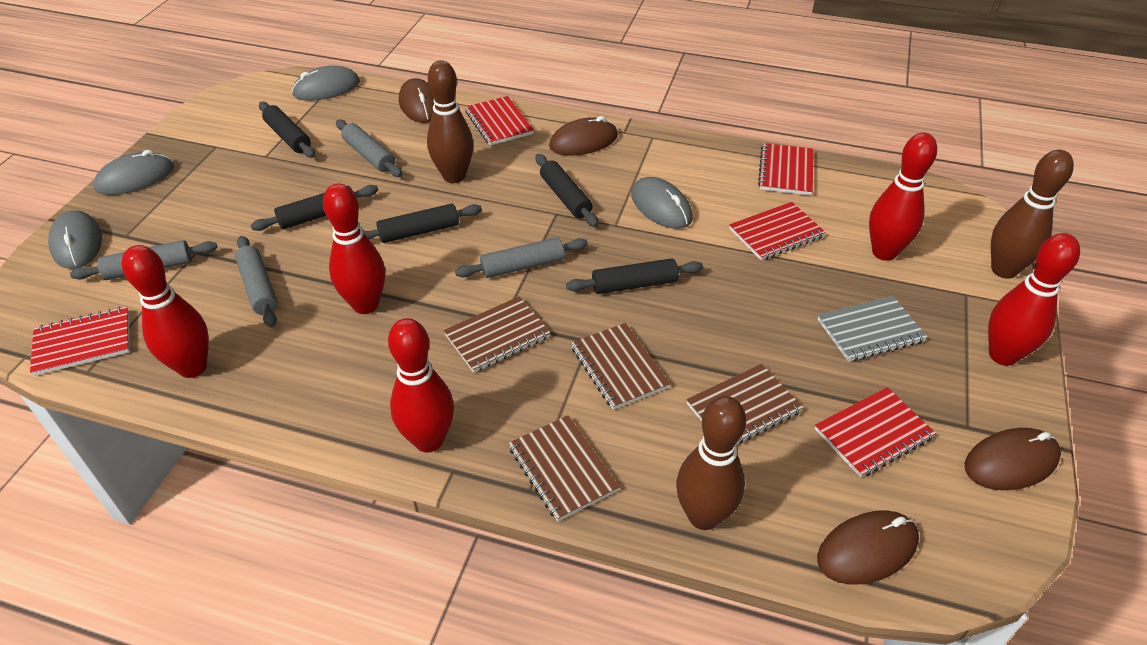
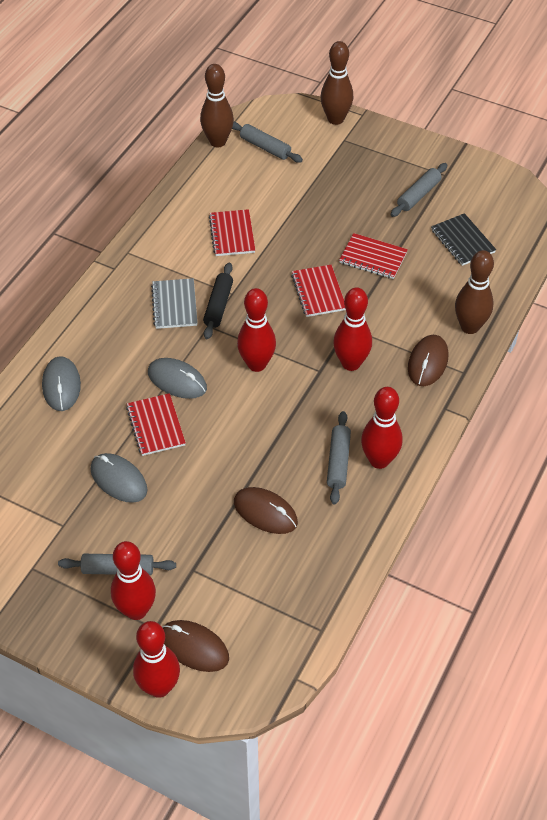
black notebook: none = 0 -> [431,213,496,266] = 1
black rolling pin: [251,185,378,231] [259,102,315,158] [364,204,482,243] [536,154,598,227] [566,258,703,294] = 5 -> [203,263,233,339] = 1
brown mouse: [399,78,434,123] [549,116,618,155] [817,510,919,585] [965,428,1061,490] = 4 -> [162,620,229,672] [234,487,298,534] [408,335,448,386] = 3
brown notebook: [444,296,551,373] [509,415,620,521] [571,323,670,410] [686,364,803,444] = 4 -> none = 0
grey mouse: [48,210,102,269] [94,150,174,195] [292,66,360,101] [631,177,692,229] = 4 -> [42,356,81,411] [90,453,147,503] [148,358,207,399] = 3
red notebook: [30,307,130,376] [465,96,534,145] [729,202,826,260] [758,143,813,196] [815,387,936,478] = 5 -> [126,393,186,456] [209,209,255,256] [291,265,346,317] [339,233,408,279] = 4

